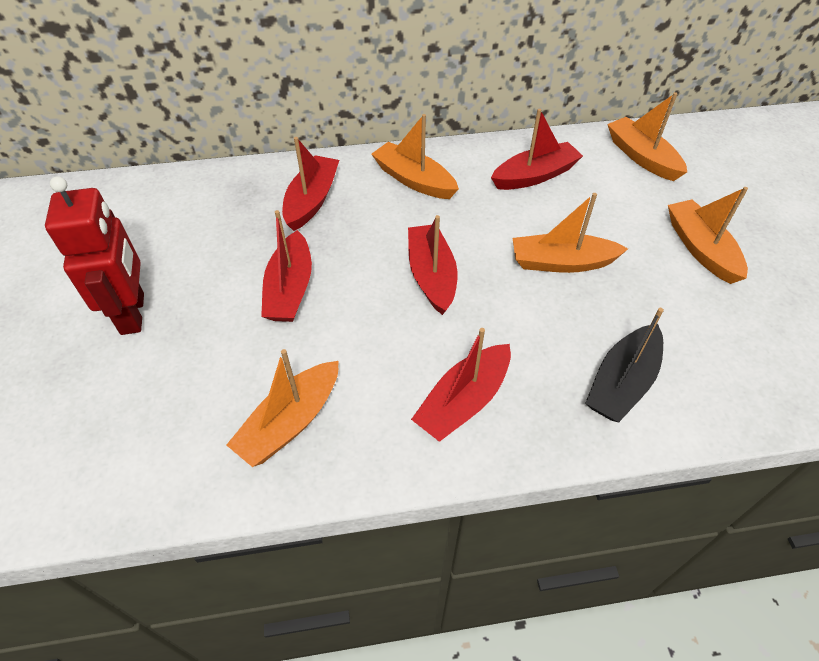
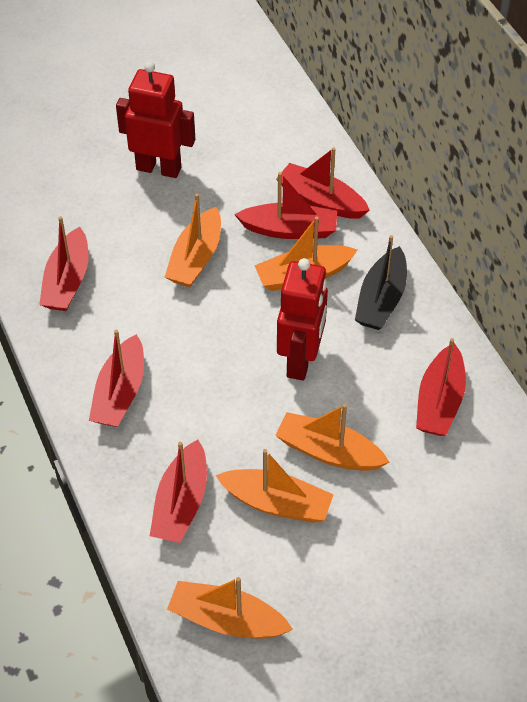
red boat: [261,210,312,322] [282,137,339,231] [408,215,458,315] [411,328,511,442] [491,108,583,190] = 5 -> [39,216,89,311] [89,330,144,427] [150,440,207,543] [234,172,337,239] [276,147,370,219] [416,338,466,436] = 6
red robot: [45,176,144,335] = 1 -> [116,61,195,178] [277,258,328,381] = 2

